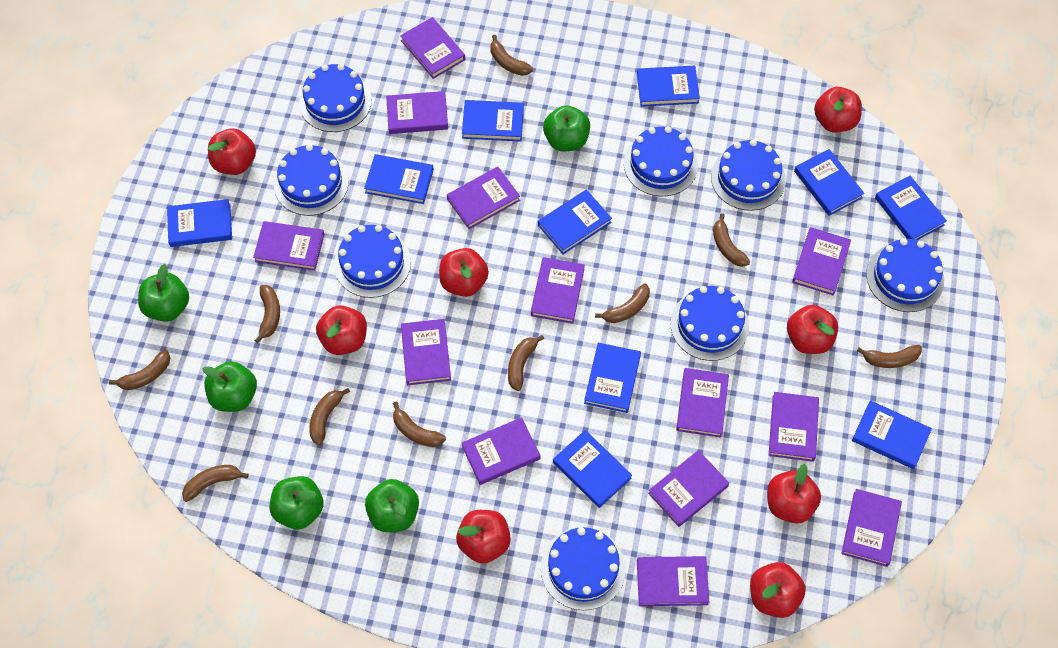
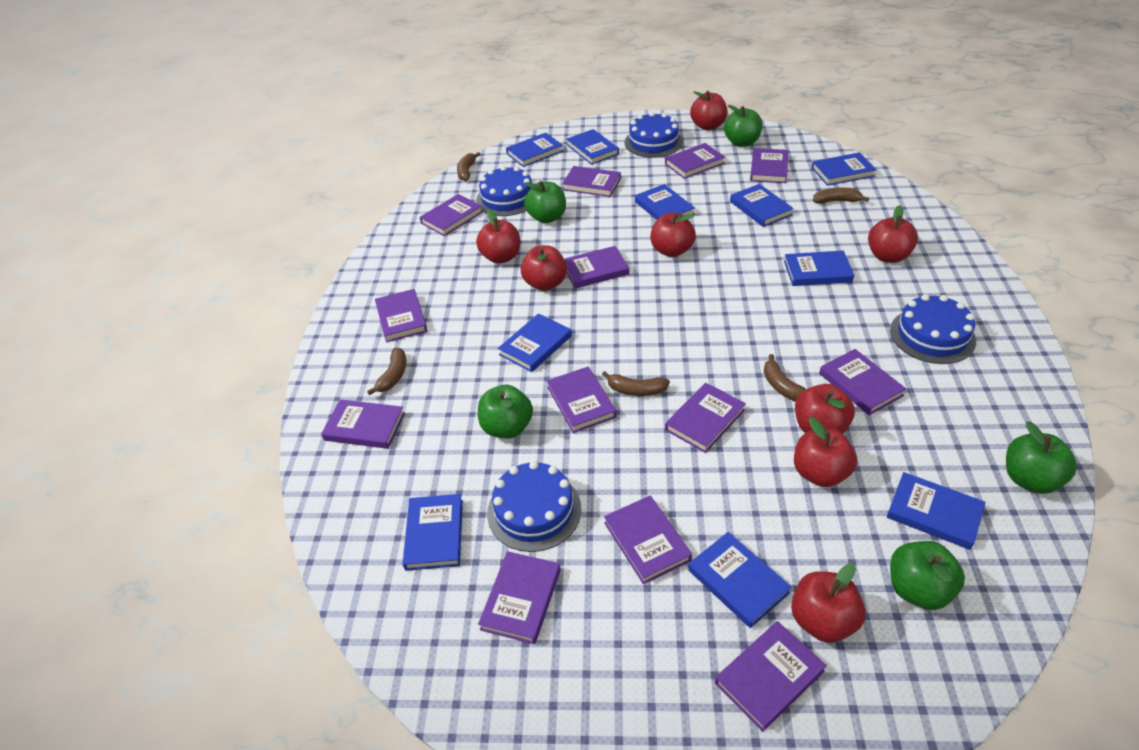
blue cake: [274,144,349,216] [299,64,372,132] [334,225,411,298] [541,527,626,610] [624,126,698,197] [670,286,749,361] [711,140,786,211] [866,238,944,312] = 8 -> [476,166,532,216] [487,461,581,552] [624,112,683,158] [890,294,976,364] = 4
brown banana: [109,350,170,390] [182,465,249,502] [254,285,280,343] [309,388,350,445] [393,402,446,447] [490,35,533,76] [508,335,544,391] [595,283,650,323] [713,213,750,267] [857,345,922,368] = 10 -> [367,348,406,395] [457,152,481,181] [602,371,670,396] [764,354,806,402] [813,188,869,204] = 5

